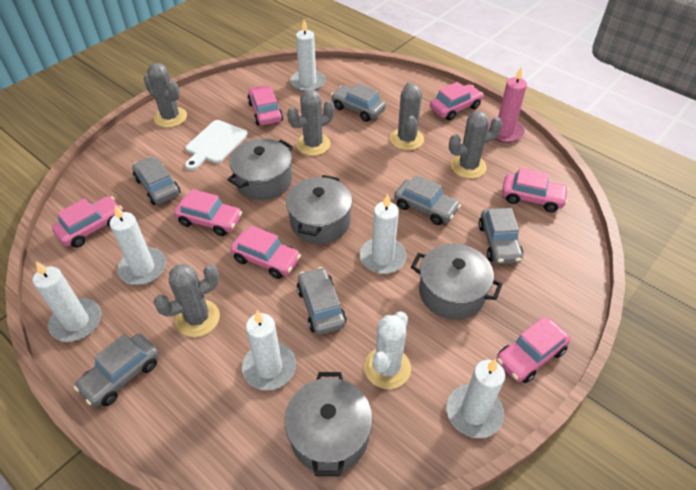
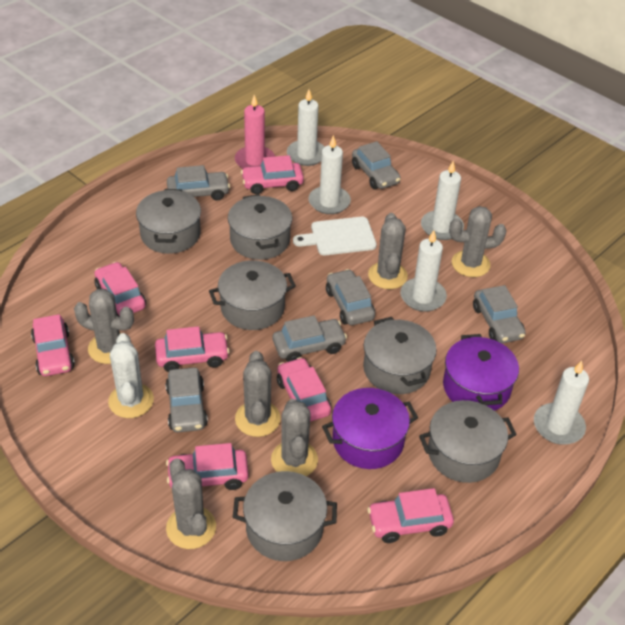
grey cactus: [144,63,187,128] [153,264,220,337] [287,89,334,156] [390,82,424,150] [449,111,502,179] = 5 -> [74,289,134,364] [166,458,216,549] [235,351,281,437] [271,399,318,476] [368,213,408,289] [449,206,506,277] = 6
grey pot: [228,139,293,200] [285,372,373,476] [286,175,352,244] [411,244,503,319] = 4 -> [136,189,201,254] [209,260,296,330] [228,194,292,260] [233,471,337,561] [363,317,437,394] [419,400,517,483] = 6
purple pot: none = 0 -> [322,388,418,469] [443,334,519,411] = 2
white candle: [33,261,101,342] [110,205,166,285] [242,310,296,390] [290,20,326,92] [360,194,407,274] [446,359,505,438] = 6 -> [287,90,324,166] [309,135,351,214] [400,230,447,312] [421,161,464,240] [534,361,589,445] = 5

